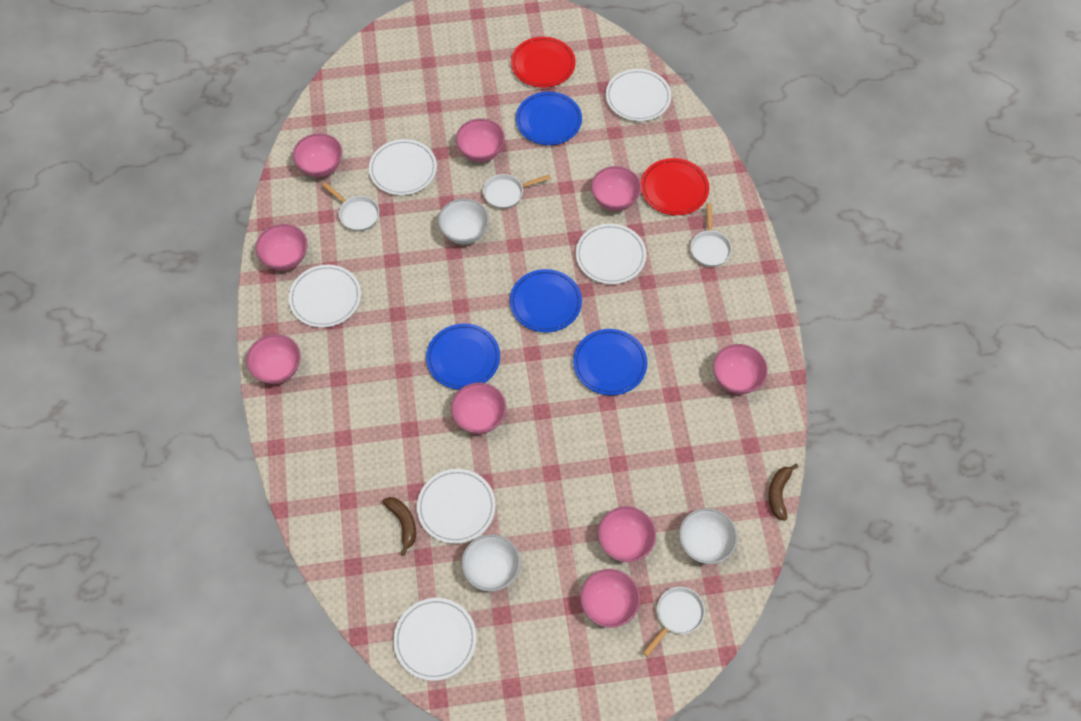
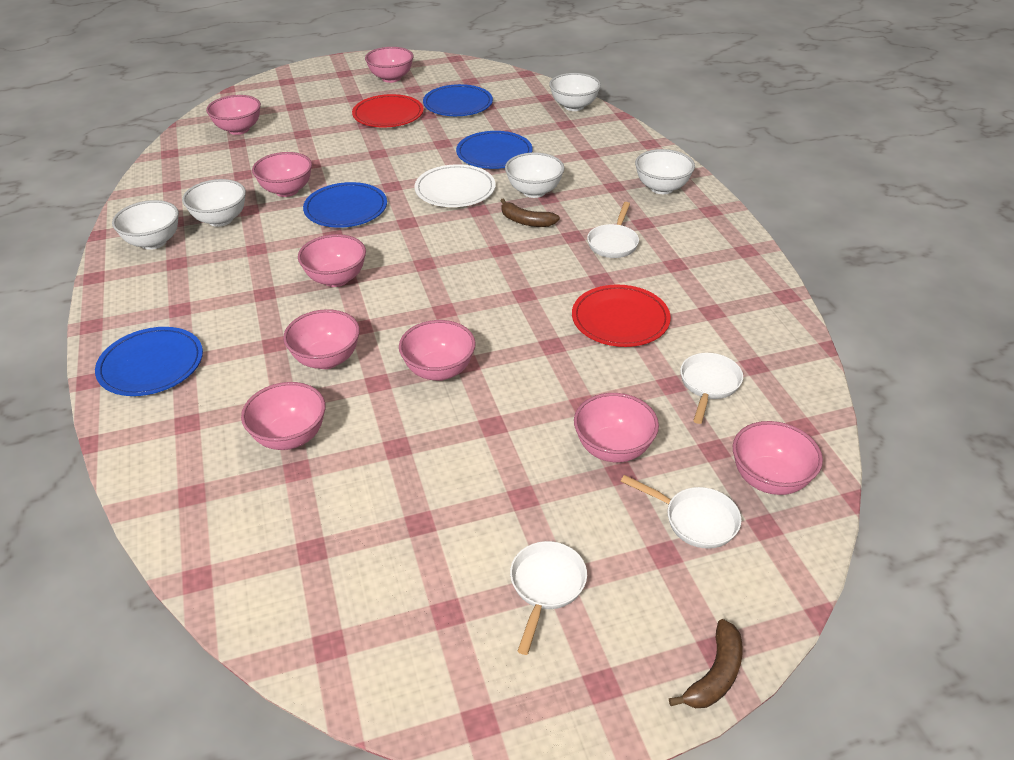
white bowl: [438,198,489,244] [462,534,521,592] [679,508,737,564] = 3 -> [112,200,179,250] [182,179,246,227] [505,152,564,198] [549,73,601,111] [635,149,695,194] = 5
white plate: [289,265,361,328] [369,139,437,195] [393,598,477,681] [417,469,496,544] [576,224,646,284] [606,69,671,121] = 6 -> [414,164,496,207] = 1

